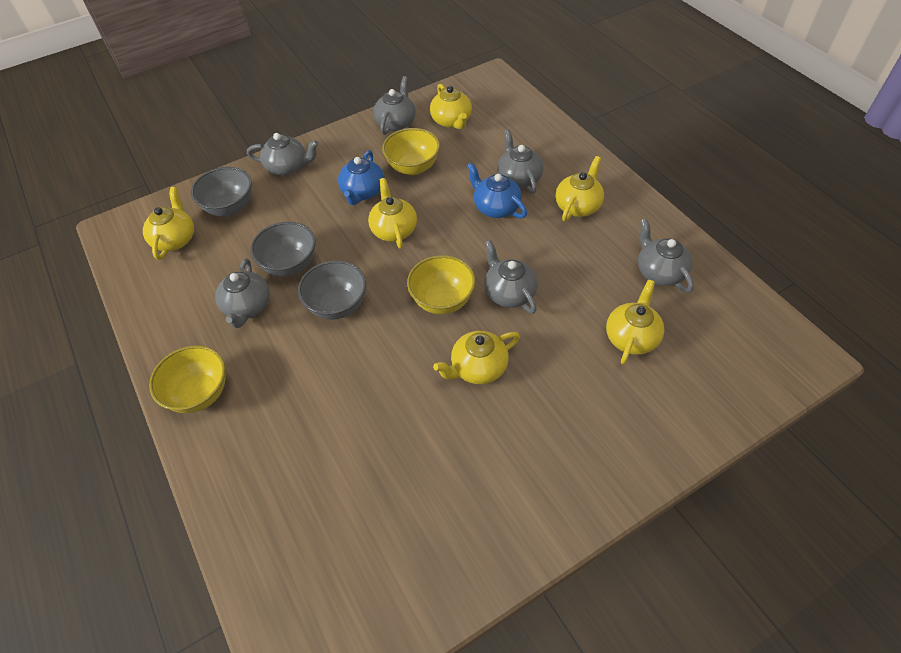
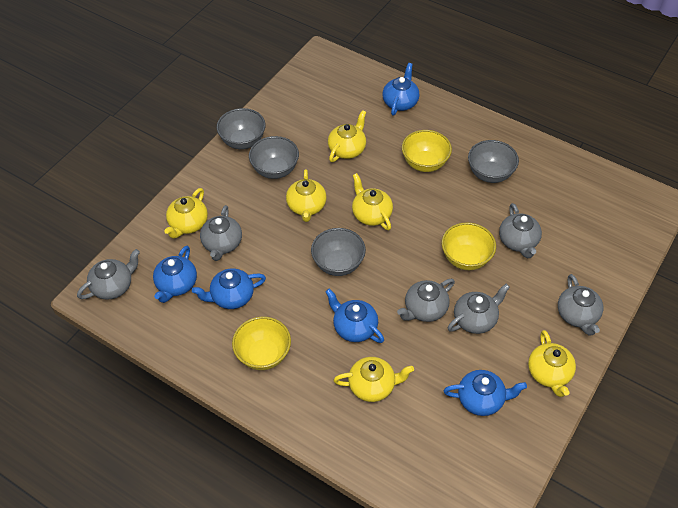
blue teapot: [338,150,384,205] [467,162,527,218] = 2 -> [153,246,197,303] [192,268,266,309] [325,289,384,343] [382,63,420,116] [444,370,527,416] = 5
grey bowl: [191,167,252,216] [250,221,316,276] [298,260,366,320] = 3 -> [217,108,266,149] [249,136,299,179] [311,228,366,276] [468,140,519,183] = 4

